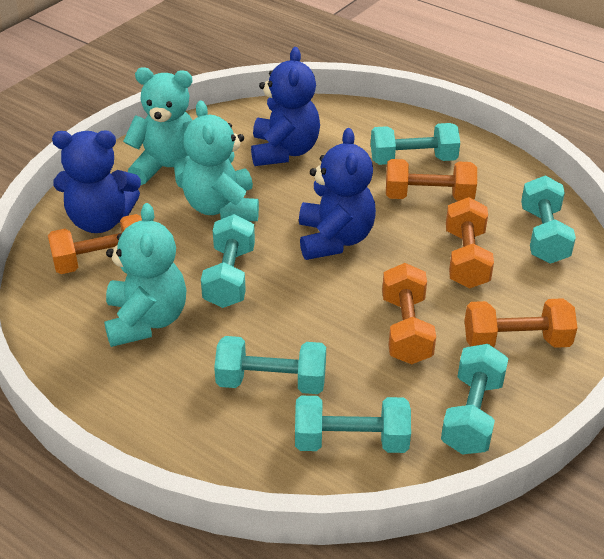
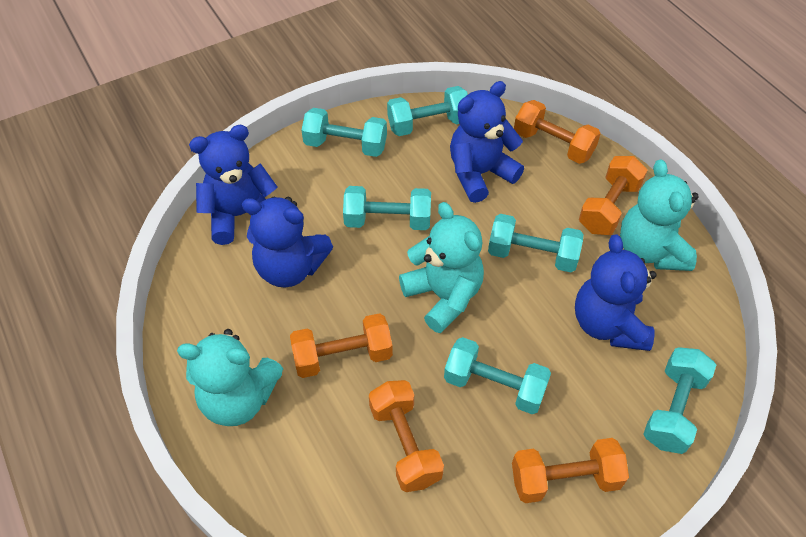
blue teddy bear: [52,131,141,233] [251,47,320,166] [299,128,376,260] = 3 -> [189,125,278,245] [242,197,333,287] [450,81,524,203] [575,234,657,351] = 4

